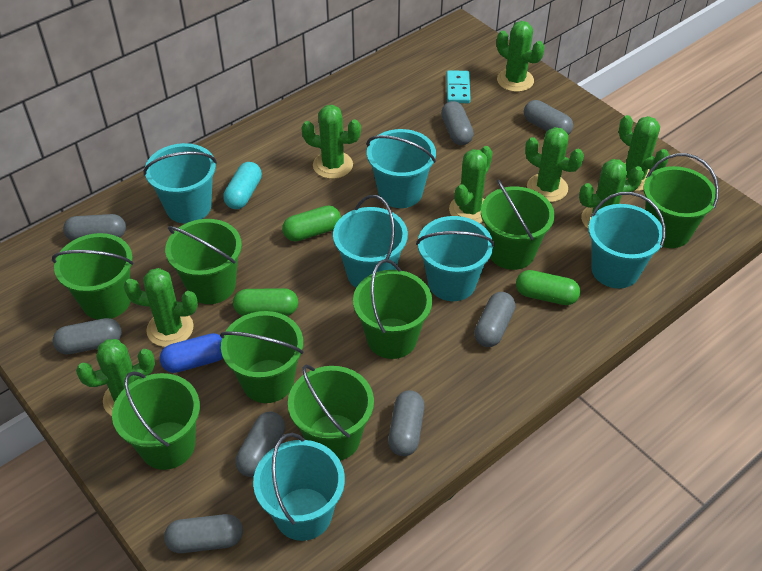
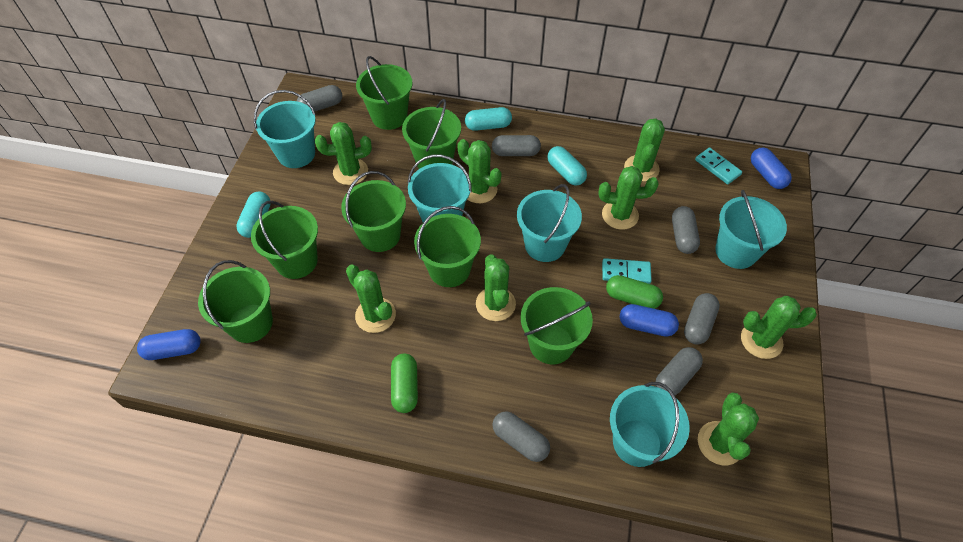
blue capsule: [160,333,223,373] = 1 -> [137,329,201,360] [620,304,679,337] [751,148,792,189] = 3
green bucket: [52,233,134,320] [112,371,200,470] [165,219,242,304] [220,311,304,403] [288,365,374,461] [353,259,432,359] [481,179,555,270] [644,153,719,248] = 8 -> [198,260,273,343] [251,201,318,279] [341,171,406,252] [356,56,413,130] [402,99,461,169] [414,206,481,287] [521,287,593,364] = 7
green capsule: [233,288,298,316] [282,205,341,241] [516,270,580,305] = 3 -> [391,354,418,413] [606,275,663,309] = 2
grey capsule: [53,318,122,354] [63,214,126,241] [164,514,243,553] [235,412,285,477] [388,390,425,456] [441,101,474,145] [474,292,516,347] [524,100,573,135] = 8 -> [297,85,342,112] [492,135,541,156] [492,411,550,462] [656,347,703,396] [672,206,700,254] [684,293,720,344] = 6
turquoise bucket: [143,143,217,224] [253,433,345,541] [333,195,408,288] [367,129,436,208] [416,216,495,301] [588,192,666,288] = 6 -> [254,90,316,168] [407,155,472,223] [517,184,582,262] [610,382,690,467] [715,190,787,269] = 5
turquoise capsule: [223,162,262,209] = 1 -> [236,191,270,238] [465,107,512,131] [547,146,587,186] = 3
turquoise domino: [447,70,471,103] = 1 -> [602,258,652,284] [695,148,742,184] = 2

